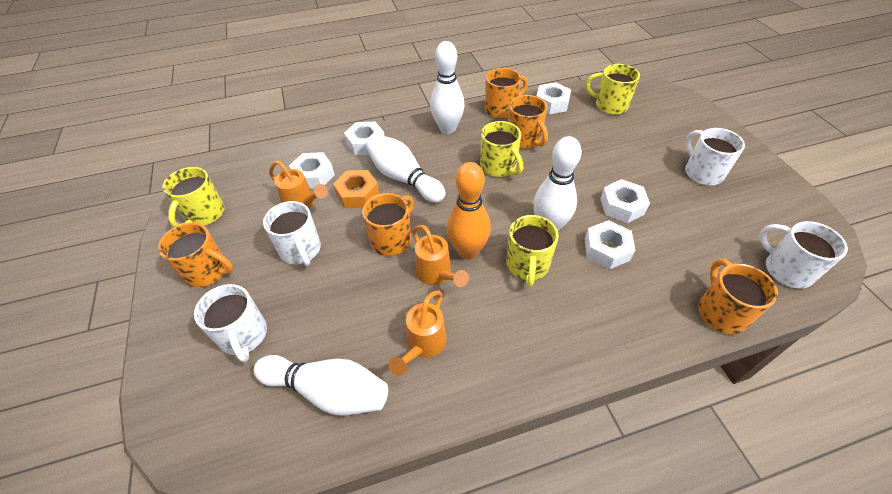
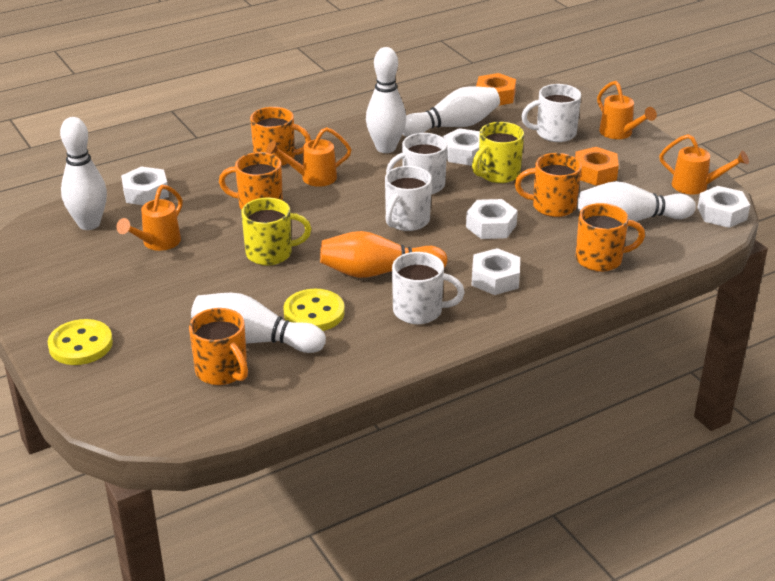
orange nut: [333,170,379,208] = 1 -> [476,73,516,105] [575,147,619,186] = 2
orange watering can: [269,160,328,209] [389,290,447,376] [413,225,469,287] = 3 -> [116,185,183,251] [266,127,352,187] [597,81,657,139] [659,134,749,195] = 4
white bowling pin: [254,355,388,416] [365,134,445,203] [430,41,465,134] [533,136,582,231] = 4 -> [60,117,107,230] [191,293,326,353] [366,47,406,153] [402,86,500,137] [578,181,696,221] = 5
yellow button: none = 0 -> [48,319,113,365] [283,289,345,331] = 2
yellow mug: [162,167,225,227] [480,121,523,177] [506,215,559,287] [585,64,640,115] = 4 -> [241,198,311,266] [472,122,524,183] = 2

